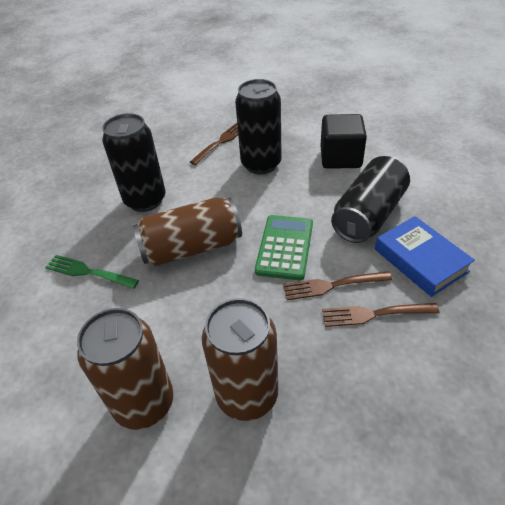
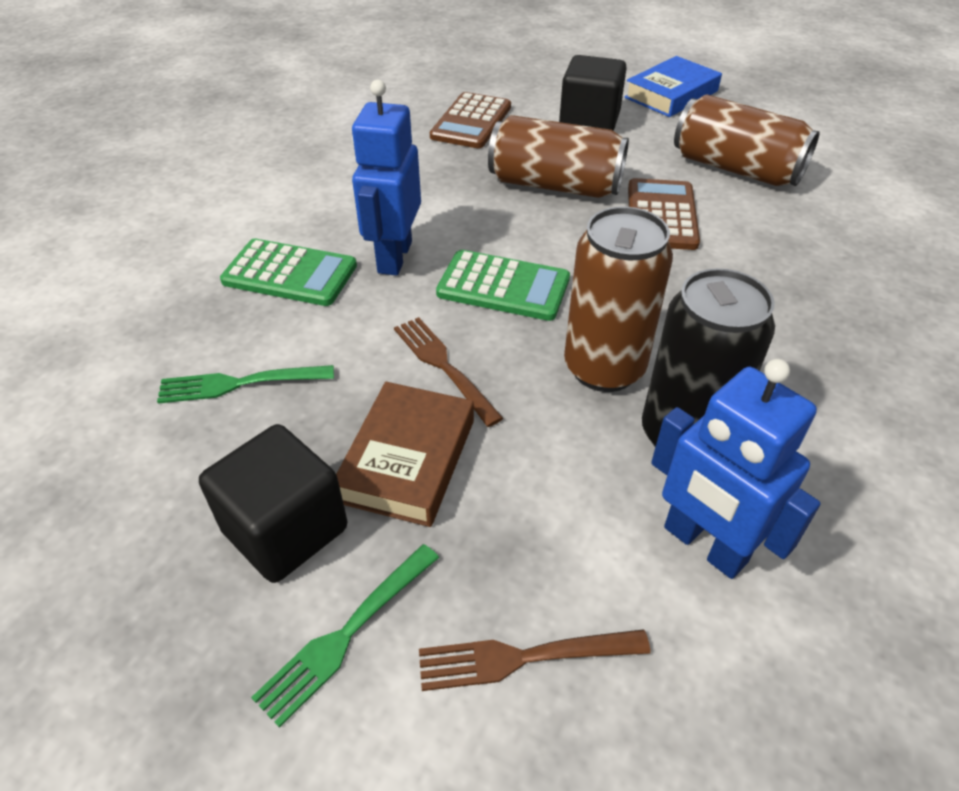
black can: [102,113,166,212] [235,79,282,174] [331,156,410,243] = 3 -> [642,268,775,447] = 1
black cube: [321,114,367,169] = 1 -> [199,424,347,583] [559,55,627,131] = 2
blue robot: none = 0 -> [352,80,421,276] [651,359,821,579] = 2
brown book: none = 0 -> [336,382,474,527] = 1
brown calculator: none = 0 -> [430,92,511,148] [628,178,700,250] = 2
brown fork: [190,123,238,165] [283,271,392,300] [322,303,440,327] = 3 -> [394,317,503,427] [419,629,651,691] = 2
green calculator: [255,215,313,280] = 1 -> [220,238,357,306] [436,250,570,321] = 2
green fork: [45,255,139,289] = 1 -> [157,365,334,404] [251,544,439,728] = 2

